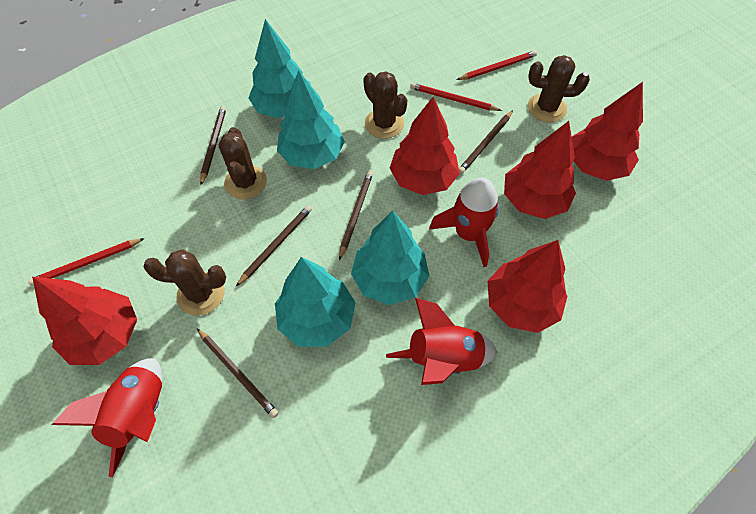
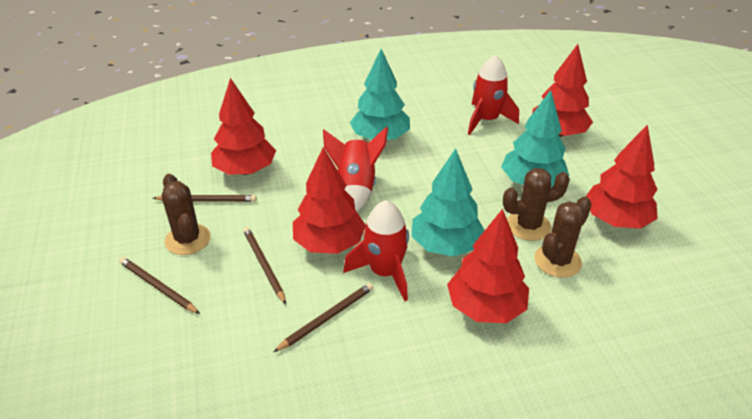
brown cactus: [143,249,226,316] [219,127,267,199] [363,71,407,139] [528,55,590,122] = 4 -> [162,174,211,255] [503,168,570,241] [534,196,592,278] = 3
brown pencil: [197,329,279,418] [200,106,226,185] [236,205,312,286] [339,171,373,260] [459,110,513,174] = 5 -> [119,257,200,314] [153,195,257,202] [243,227,286,304] [274,283,374,352] = 4
red pencil: [28,238,145,286] [410,83,502,111] [457,50,537,80] = 3 -> none = 0
turquoise tree: [248,19,311,118] [275,257,356,347] [277,70,345,169] [351,211,429,305] = 4 -> [350,49,410,140] [411,148,485,256] [501,90,569,187] = 3

